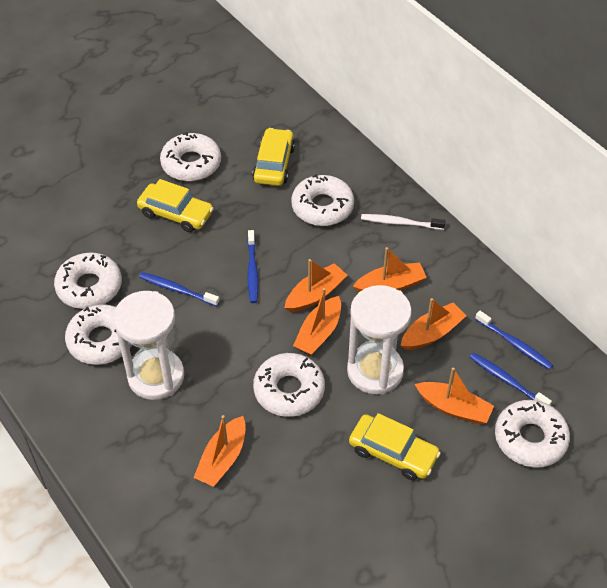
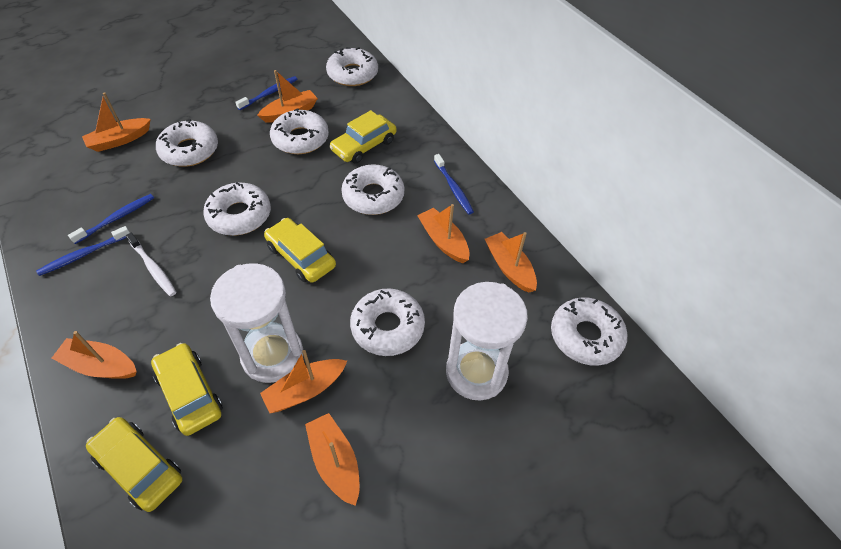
orange boat: [194,415,246,487] [284,259,347,312] [293,288,341,355] [353,247,427,292] [401,298,467,350] [415,367,494,424] = 6 -> [51,331,137,379] [82,92,151,152] [257,70,318,123] [260,350,347,413] [305,413,360,506] [417,204,469,263] [485,232,537,293] = 7
white donut: [54,252,122,309] [65,304,132,365] [160,132,221,181] [253,353,325,417] [291,175,354,226] [495,400,570,468] = 6 -> [156,119,218,167] [203,182,271,236] [270,108,329,154] [326,47,378,86] [341,164,404,215] [350,288,425,356] [551,297,627,366] = 7
yellow car: [137,179,214,232] [252,128,295,186] [349,413,441,481] = 3 -> [86,417,182,512] [151,343,223,436] [264,218,336,283] [329,110,396,164] = 4

